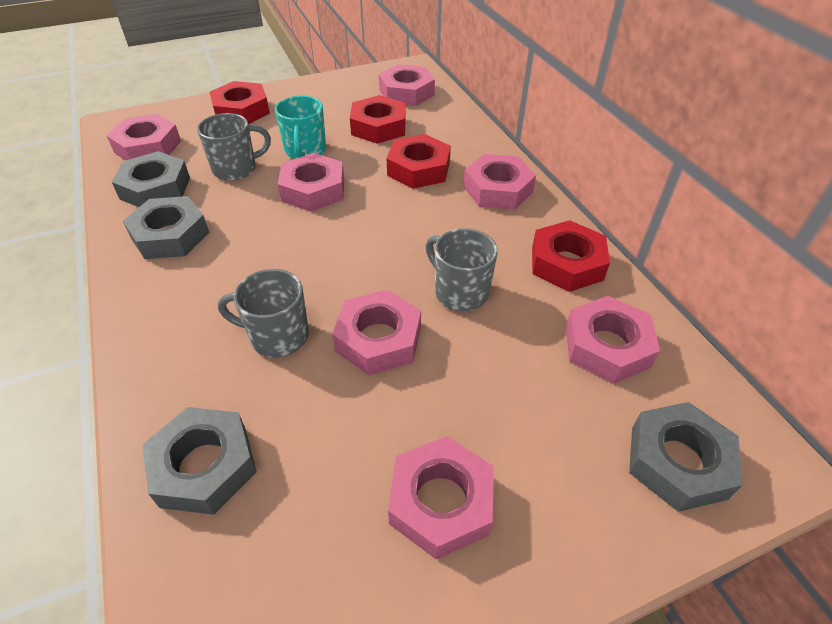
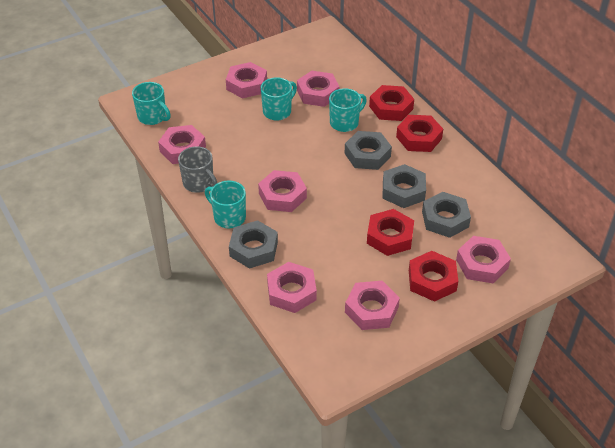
grey mug: [197,113,271,181] [218,269,309,358] [425,228,498,311] = 3 -> [178,146,217,193] = 1
turquoise mug: [275,96,326,159] = 1 -> [132,82,171,125] [205,181,246,228] [261,77,297,120] [329,88,367,132] = 4

